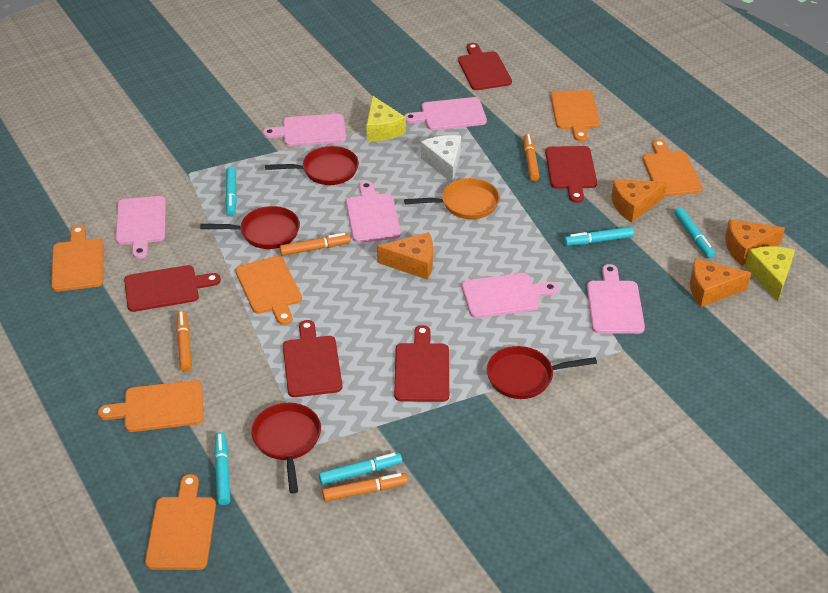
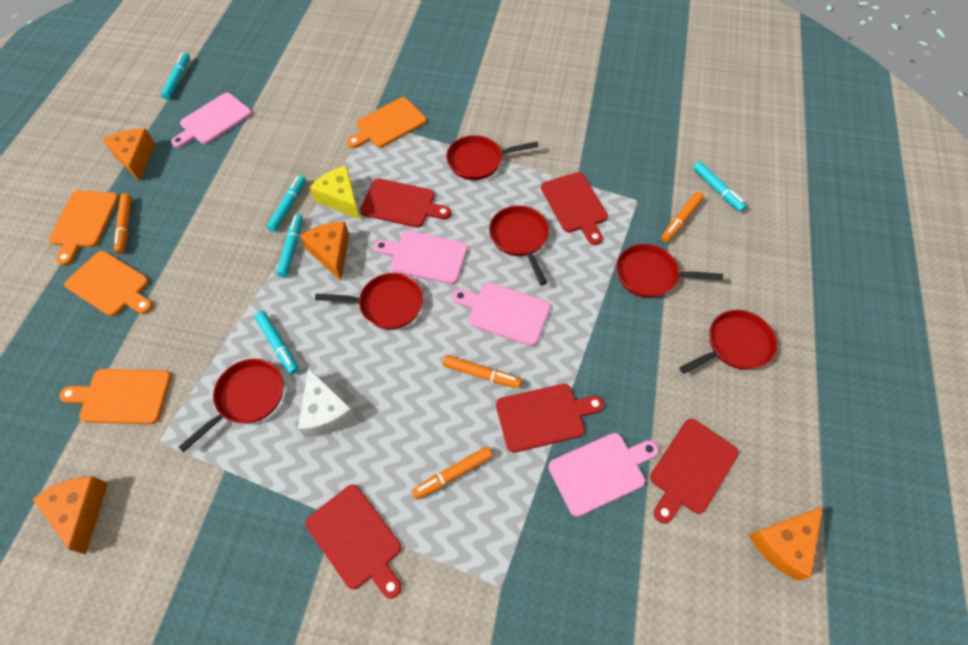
orange cutting board: [51,225,103,292] [98,380,204,432] [145,474,216,570] [236,256,302,325] [551,90,600,142] [643,139,702,196] = 6 -> [49,190,119,266] [59,369,172,424] [64,251,153,316] [347,97,427,148] = 4
orange pan: [404,178,500,219] = 1 -> none = 0
pink cutting board: [116,196,166,259] [263,114,346,146] [346,181,401,243] [404,97,487,130] [462,273,558,318] [587,264,645,334] = 6 -> [171,93,252,148] [374,231,468,284] [452,282,551,346] [548,433,659,517] = 4
red pan: [200,206,300,249] [251,403,321,494] [265,146,359,185] [486,346,597,399] = 4 -> [179,359,284,452] [315,273,423,330] [446,135,538,180] [489,206,549,285] [616,244,723,298] [679,310,777,374] = 6
yellow cheese: [366,96,406,141] [745,246,795,302] = 2 -> [310,166,360,219] = 1

